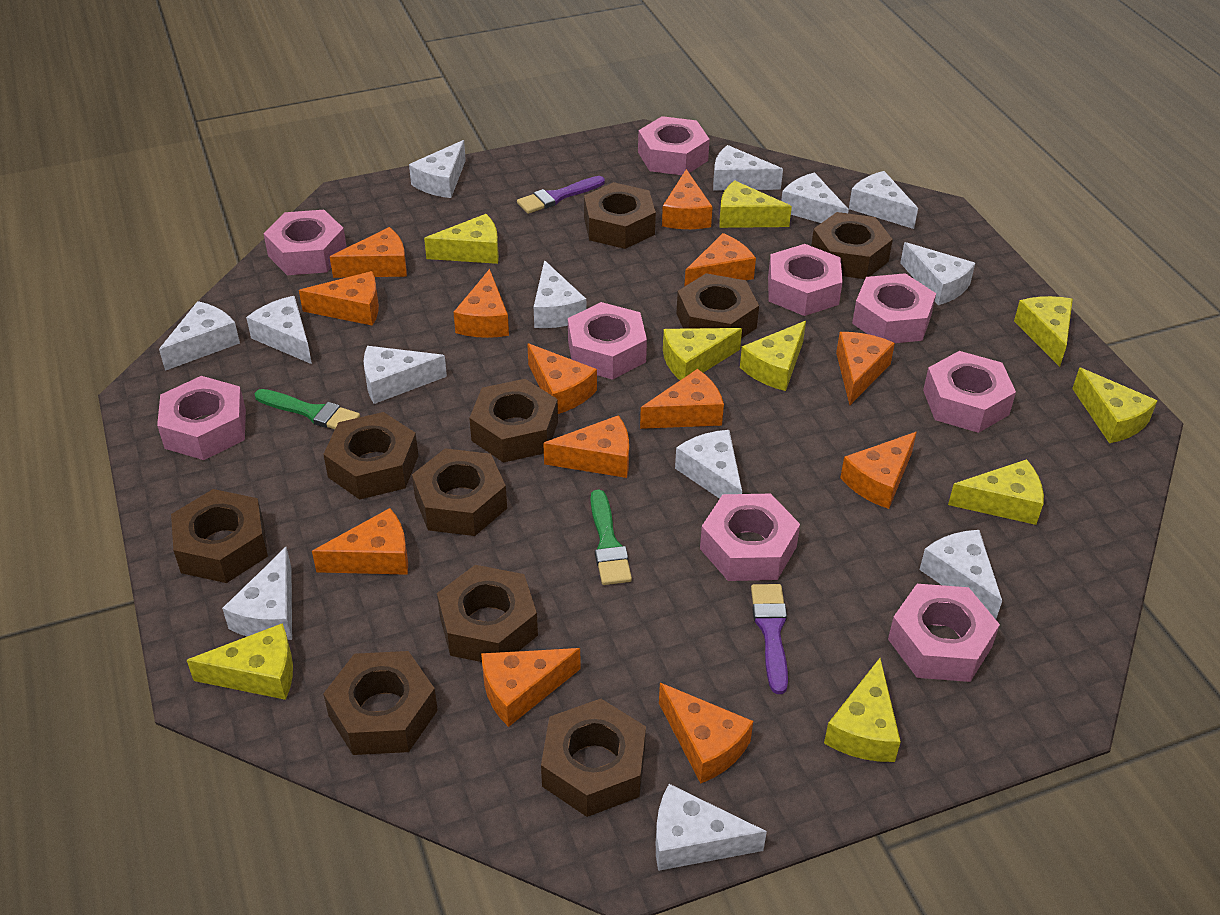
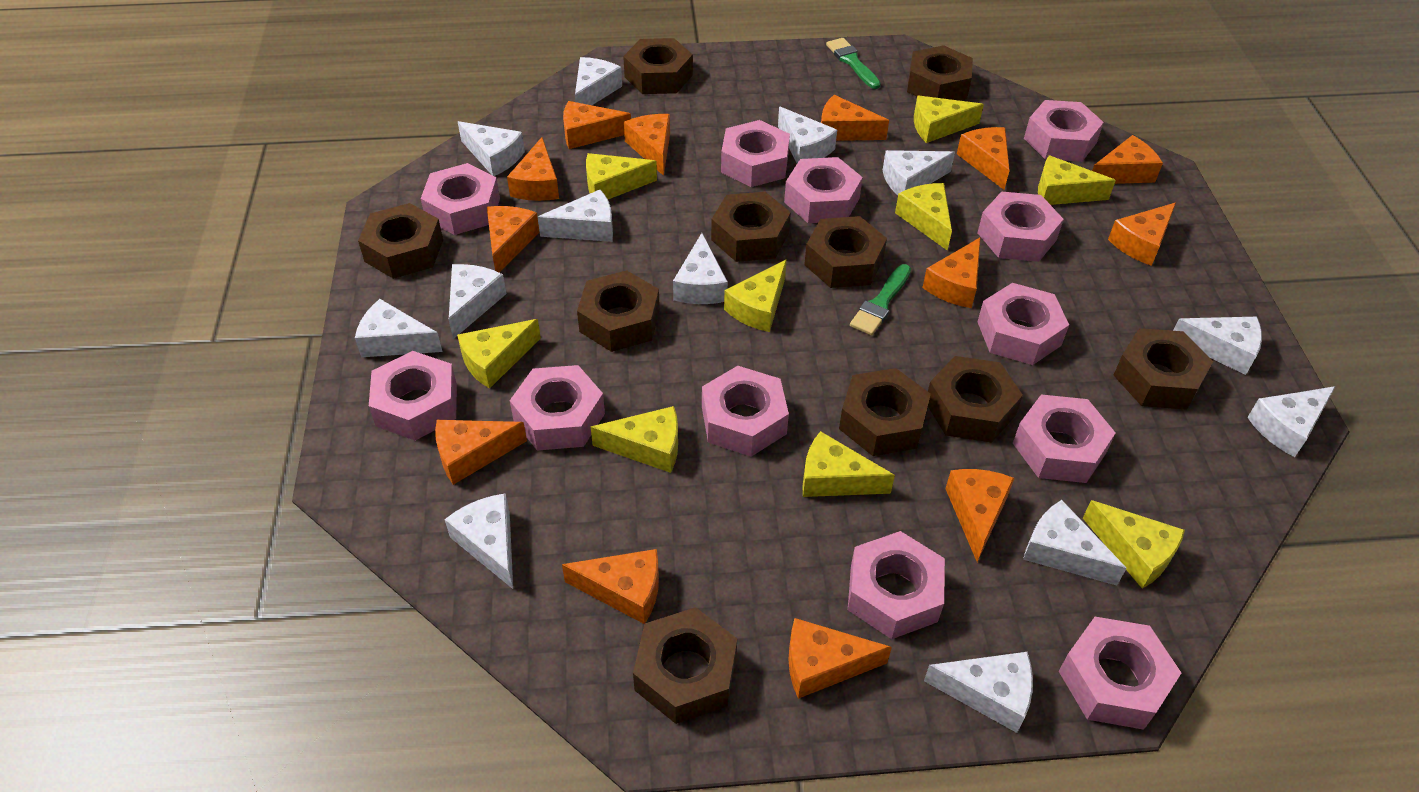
pink nut: [157,376,246,460] [264,210,347,275] [568,302,647,380] [638,116,710,175] [700,494,800,581] [768,244,843,316] [852,273,936,343] [888,584,1000,682] [923,351,1016,433] = 9 -> [369,351,457,441] [421,163,500,235] [510,365,605,451] [702,366,789,457] [721,120,790,187] [784,157,863,223] [848,531,945,639] [977,283,1069,365] [978,192,1064,262] [1013,395,1116,483] [1024,100,1104,162] [1059,617,1181,730] = 12
purple brush: [517,176,605,214] [751,584,788,694] = 2 -> none = 0

